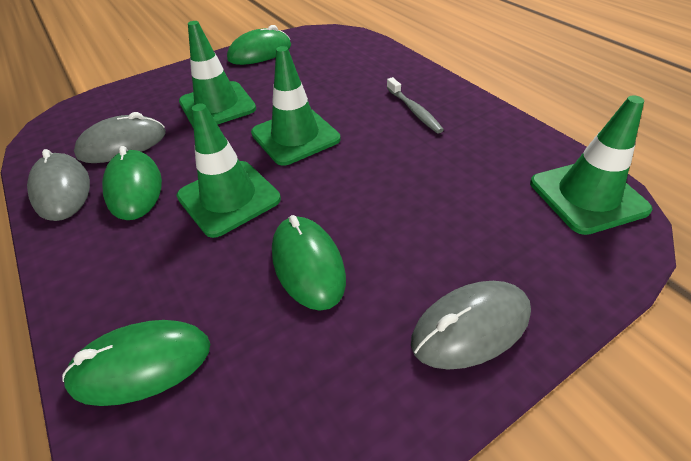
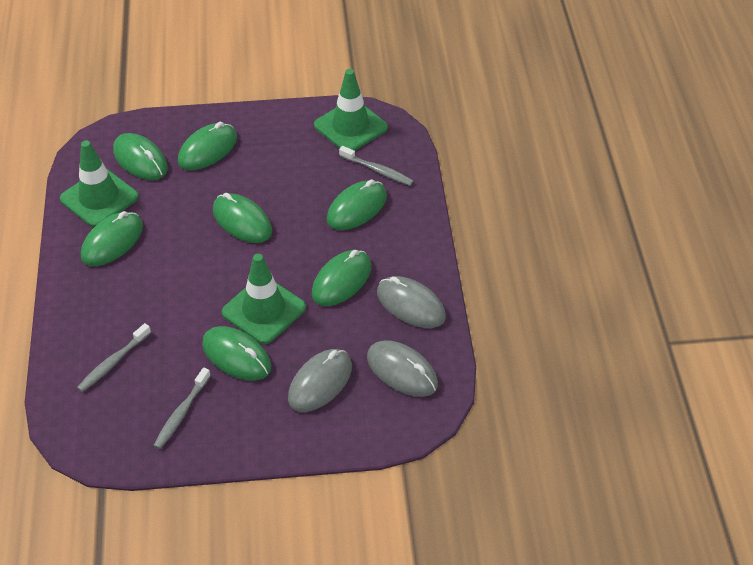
green mouse: [62,320,210,406] [102,146,162,220] [227,25,291,65] [272,215,346,311] = 4 -> [81,211,143,266] [113,133,168,180] [178,122,237,170] [202,326,271,381] [213,193,272,243] [312,250,371,306] [327,179,387,230] = 7
green traffic cone: [176,103,281,238] [179,21,256,127] [251,46,341,166] [530,95,652,235] = 4 -> [60,141,138,227] [222,254,306,344] [314,69,388,151] = 3
grey toothbrush: [387,77,444,134] = 1 -> [77,323,151,392] [153,367,211,449] [339,146,413,186] = 3

